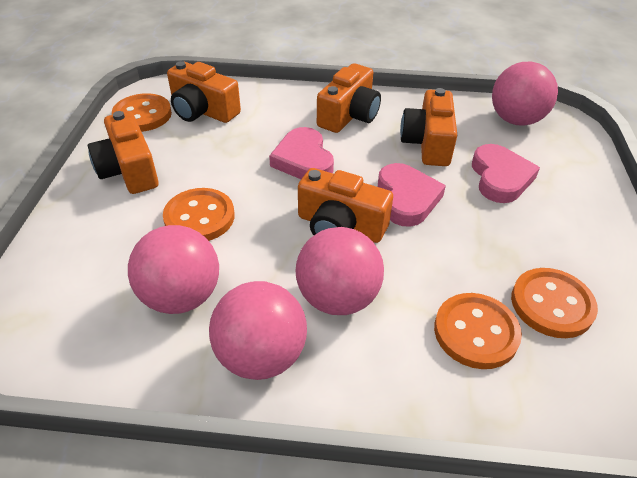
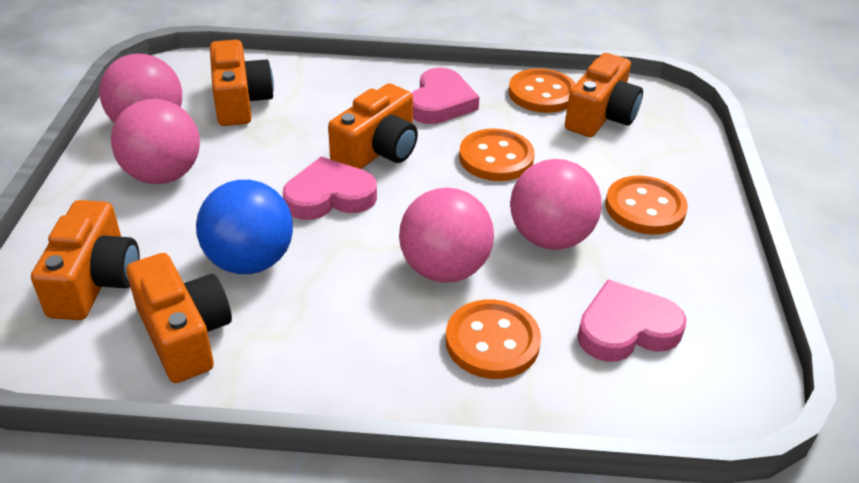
blue ball: none = 0 -> [196,180,293,274] = 1

